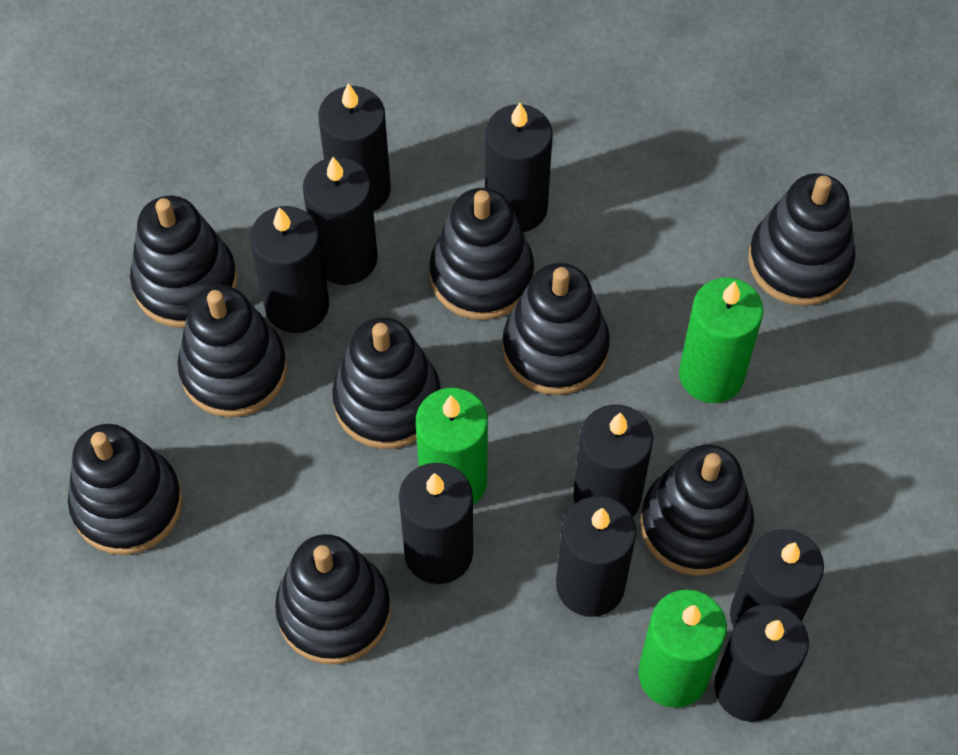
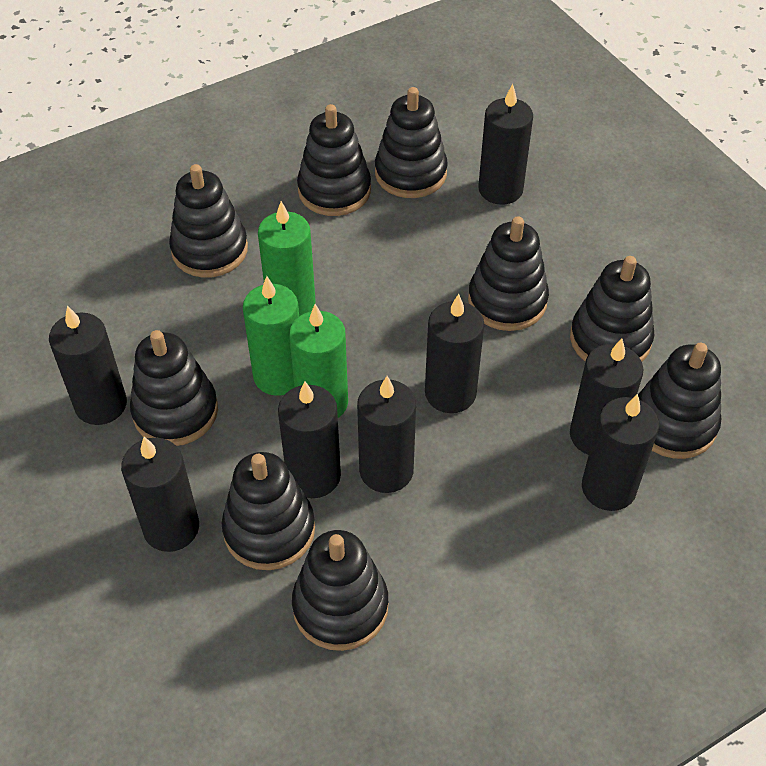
black candle: [250,206,329,333] [303,157,378,285] [318,83,391,212] [399,463,473,584] [485,103,552,232] [556,496,636,617] [574,404,653,517] [714,604,809,722] [730,529,824,628] = 9 -> [49,306,127,425] [121,437,199,552] [278,381,341,498] [357,376,416,493] [425,294,484,413] [478,84,533,205] [570,339,643,455] [582,394,659,511] = 8

